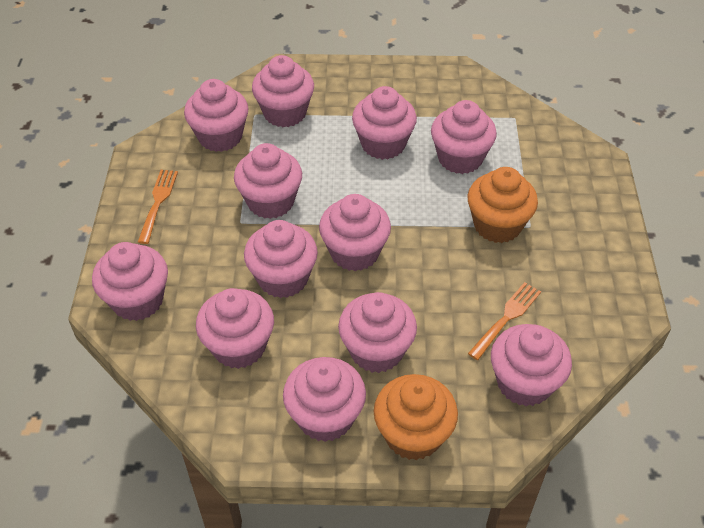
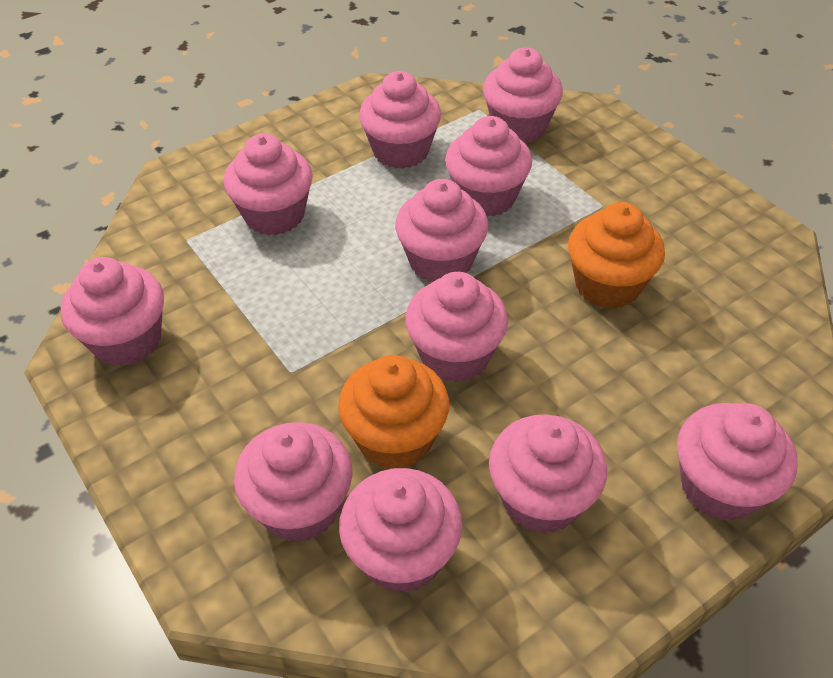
orange fork: [138,170,178,244] [468,282,541,360] = 2 -> none = 0
pink cupcake: [92,242,168,321] [184,79,249,152] [196,288,274,369] [234,143,302,219] [244,220,318,298] [252,55,314,127] [283,357,366,442] [319,194,391,271] [338,292,417,373] [352,86,417,160] [431,100,497,174] [491,324,572,406] = 12 -> [61,257,164,366] [224,134,313,236] [234,422,352,542] [339,468,462,593] [359,71,441,169] [395,179,488,282] [405,272,508,382] [445,116,532,217] [483,47,563,143] [489,414,607,534] [677,403,798,521] = 11

